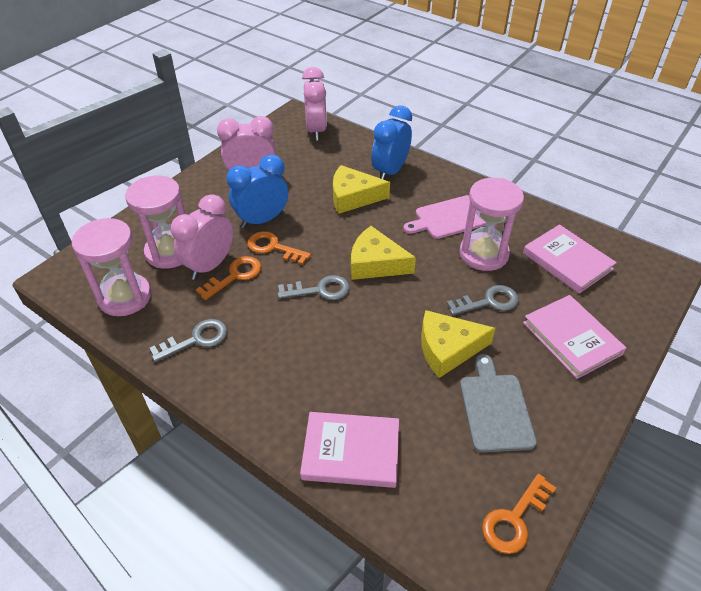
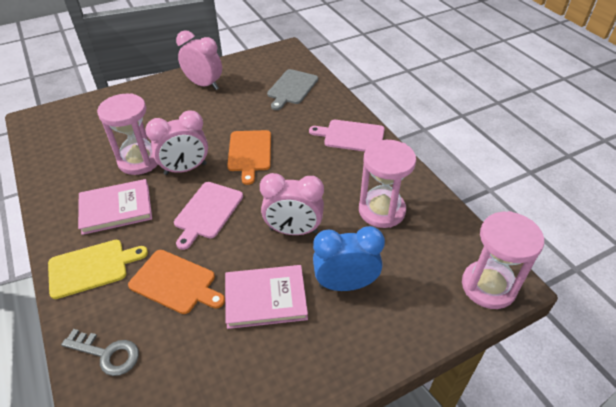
blue clock: [227,154,288,228] [372,106,412,180] = 2 -> [313,226,385,291] = 1
grey key: [149,319,227,362] [278,275,350,300] [447,285,519,316] = 3 -> [61,329,139,376] = 1
orange cutting board: none = 0 -> [128,250,225,314] [227,130,271,185] = 2
orange key: [196,256,261,300] [248,231,311,265] [482,474,556,554] = 3 -> none = 0
pink book: [300,412,399,488] [523,225,617,294] [523,295,626,379] = 3 -> [78,179,152,235] [225,265,308,329] = 2
pink cutting board: [403,195,487,239] = 1 -> [174,182,243,250] [309,120,385,152] = 2
yellow cheese: [333,165,390,214] [351,226,416,280] [421,310,496,378] = 3 -> none = 0
yellow cutting board: none = 0 -> [48,240,148,299] = 1

